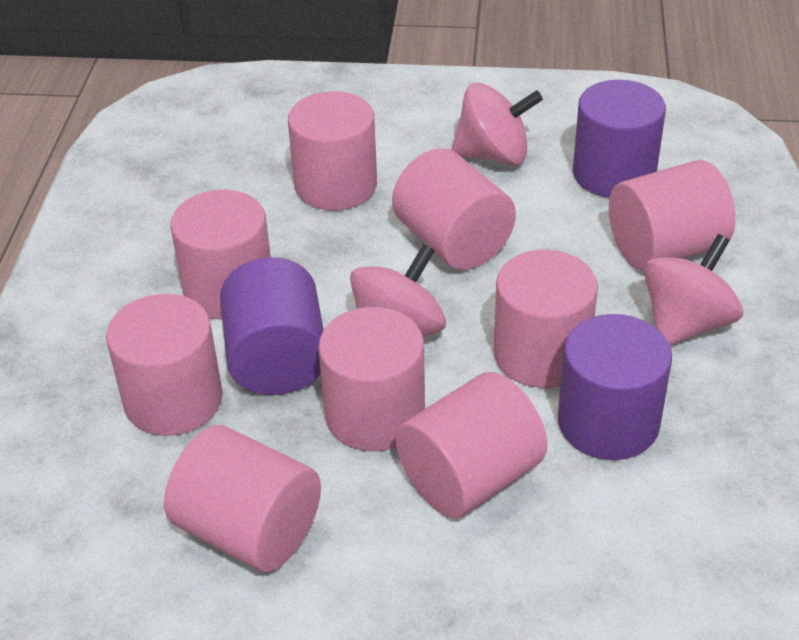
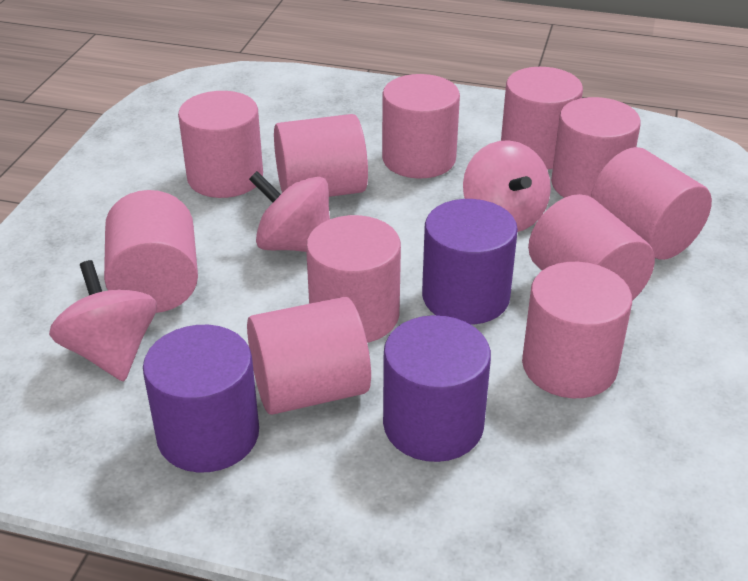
pink cylinder: [106,294,223,436] [164,425,321,572] [170,189,271,320] [288,91,377,210] [318,307,425,451] [392,148,516,270] [396,372,547,518] [494,250,598,388] [609,160,736,270] = 9 -> [104,190,198,313] [178,91,263,198] [247,297,371,415] [274,114,368,197] [306,215,401,343] [382,74,460,178] [501,67,583,169] [522,262,632,398] [528,194,655,301] [551,97,641,198] [591,147,712,260] = 11

